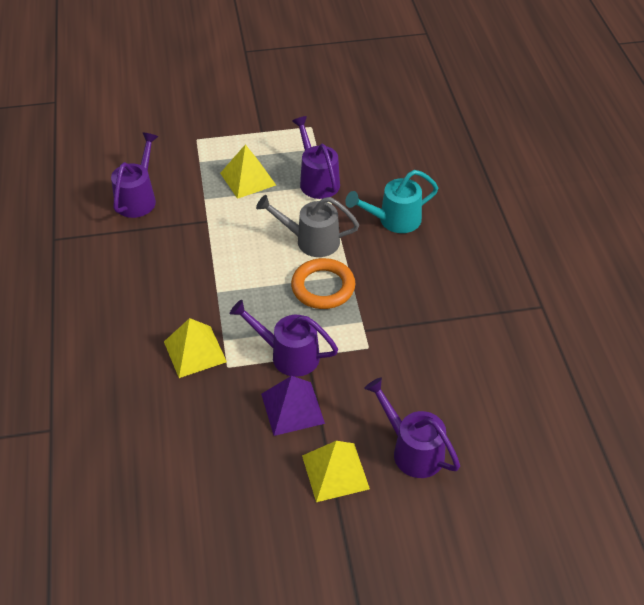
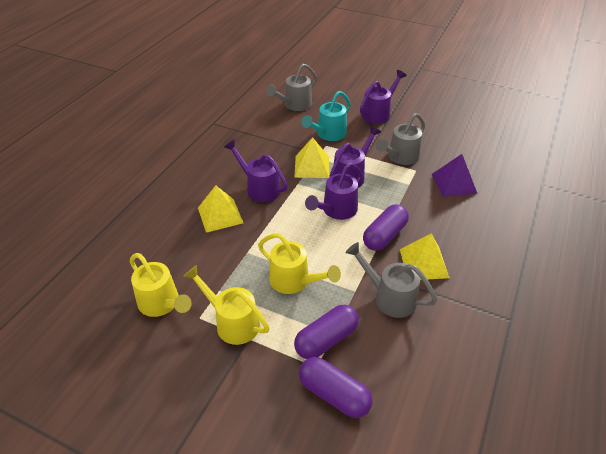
grey watering can: [256,195,359,257] = 1 -> [266,64,317,111] [346,242,437,318] [376,113,425,165] = 3
orange ring: [291,258,355,309] = 1 -> none = 0
purple capsule: none = 0 -> [294,305,359,359] [299,357,373,418] [363,204,409,251] = 3
yellow watering can: none = 0 -> [130,253,192,317] [184,265,270,345] [258,233,341,294] = 3

